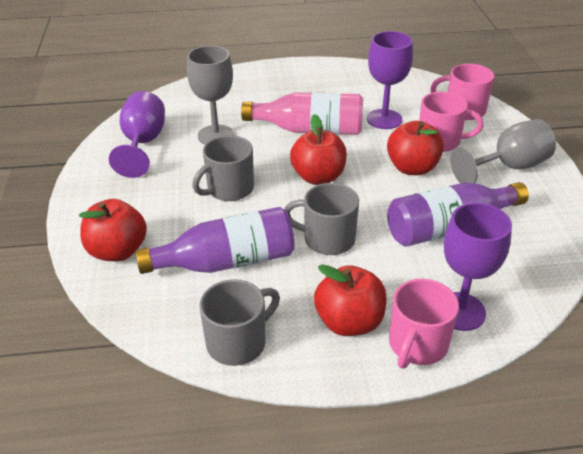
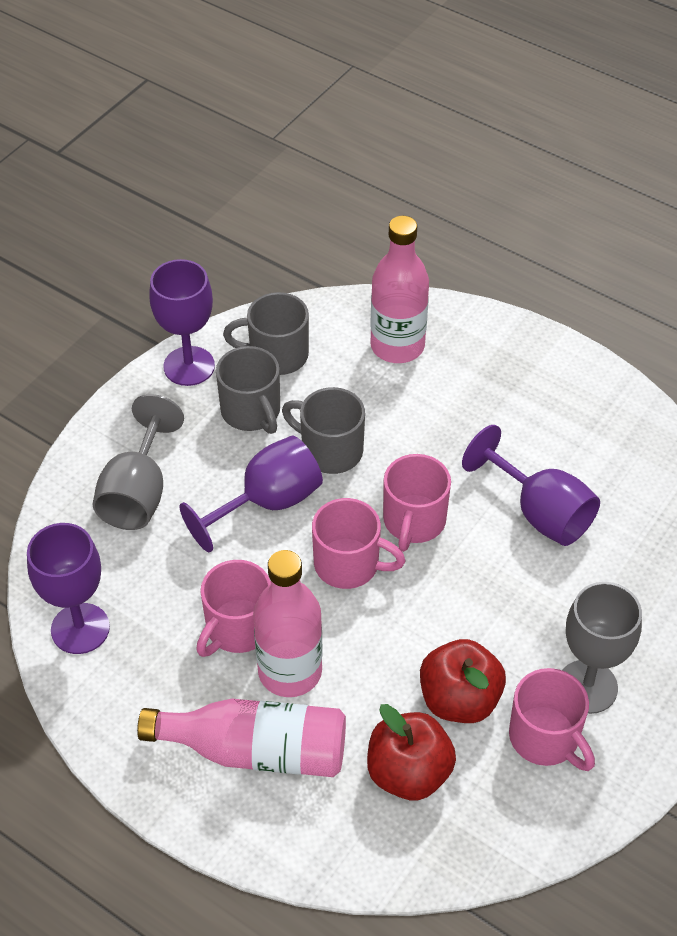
pink bottle: [241,92,363,135] = 1 -> [137,699,346,777] [253,550,323,697] [370,216,429,363] = 3
pink mug: [389,279,459,369] [419,92,483,152] [430,64,495,120] = 3 -> [196,560,271,657] [312,498,406,589] [383,454,451,552] [509,668,595,771] = 4
purple bottle: [135,207,295,274] [387,182,529,247] = 2 -> none = 0
purple goblet: [109,91,165,178] [367,31,413,129] [444,203,512,331] = 3 -> [27,523,110,654] [149,259,215,386] [179,435,323,552] [462,425,600,546] = 4
red apple: [79,199,147,261] [290,114,347,185] [314,264,386,336] [387,121,444,175] = 4 -> [367,704,456,800] [420,639,506,723] = 2

